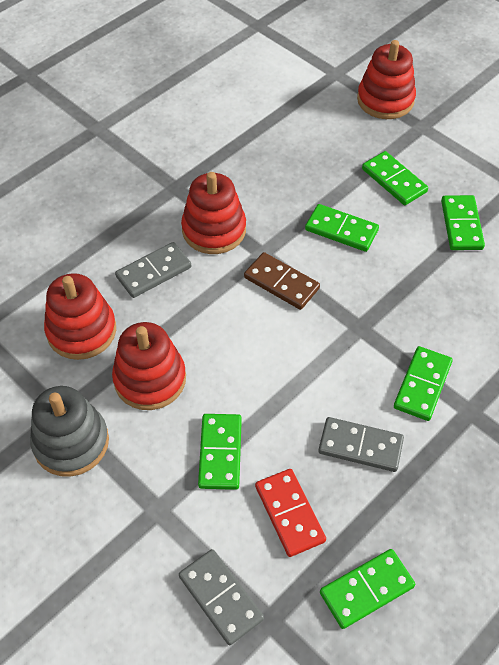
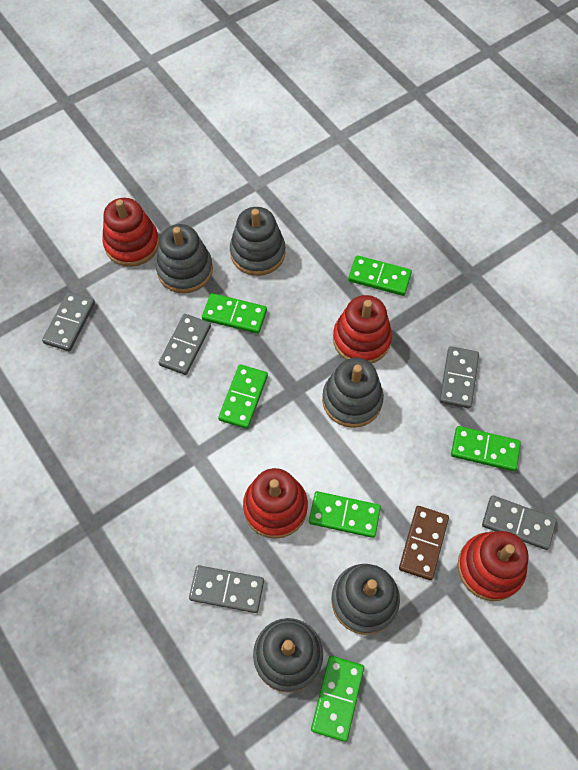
grey domino: [115,242,191,298] [179,549,264,645] [318,417,404,472] = 3 -> [42,292,95,351] [159,314,211,375] [189,565,264,613] [440,346,479,409] [482,495,557,550] = 5
grey stacking toy: [30,386,109,477] = 1 -> [156,224,213,293] [230,207,286,276] [253,618,323,693] [322,358,384,428] [331,564,400,635] = 5
red domino: [255,469,326,557] = 1 -> none = 0

